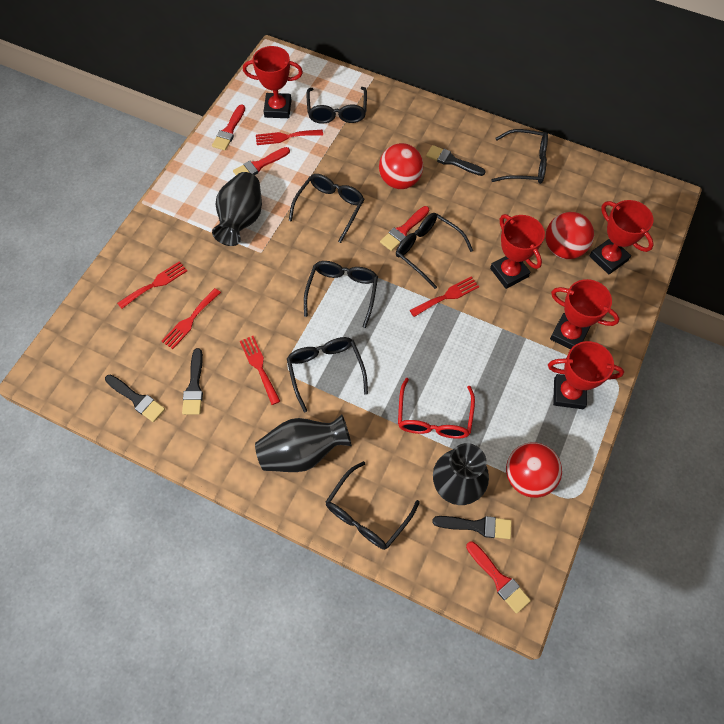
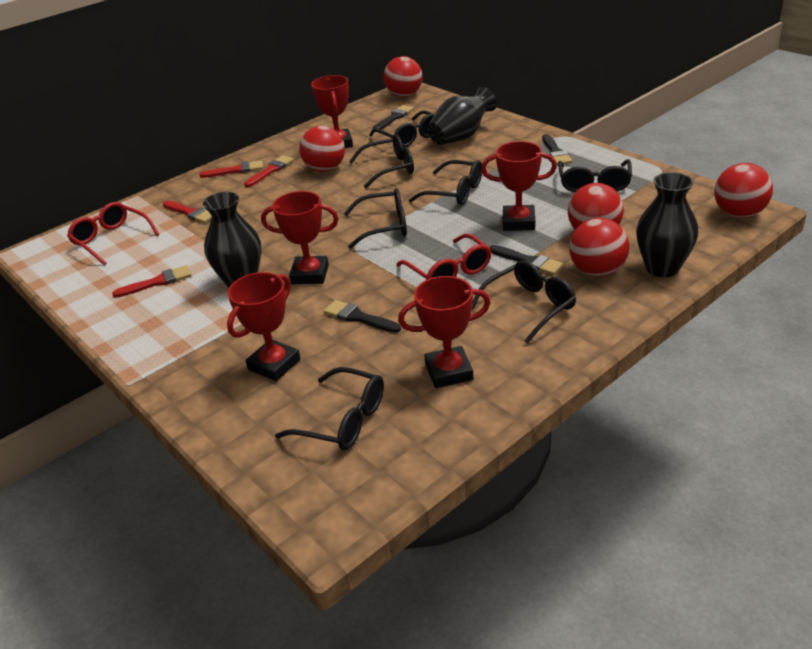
red ball: [379,143,423,189] [506,443,562,498] [545,212,594,259] = 3 -> [299,126,345,172] [384,56,422,97] [568,183,624,230] [569,218,629,277] [714,163,773,218] = 5
red fork: [117,261,187,309] [162,288,221,349] [240,336,280,405] [256,130,323,145] [410,276,479,317] = 5 -> none = 0
red glasses: [398,378,475,439] = 1 -> [67,202,160,265] [396,234,491,280] = 2

